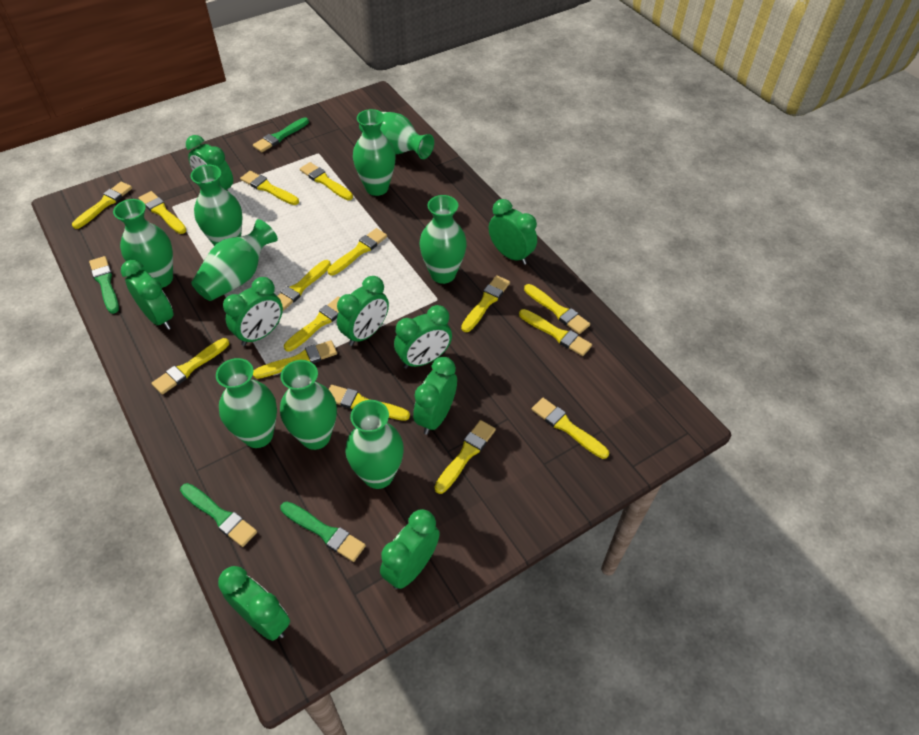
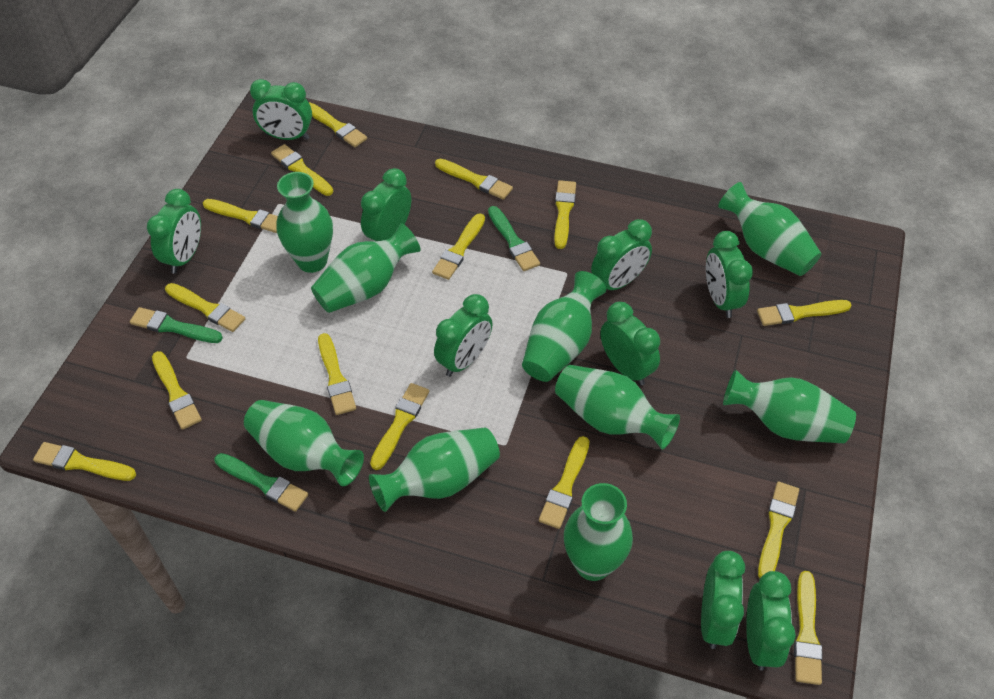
green brush: [89,256,119,314] [180,483,257,547] [253,117,309,152] [280,502,366,562] = 4 -> [130,307,223,343] [215,453,308,512] [488,206,540,271] = 3

